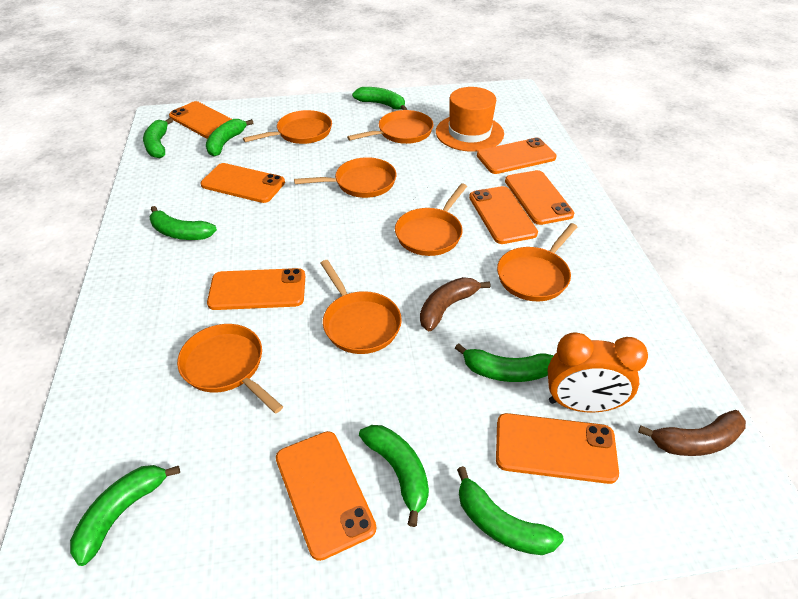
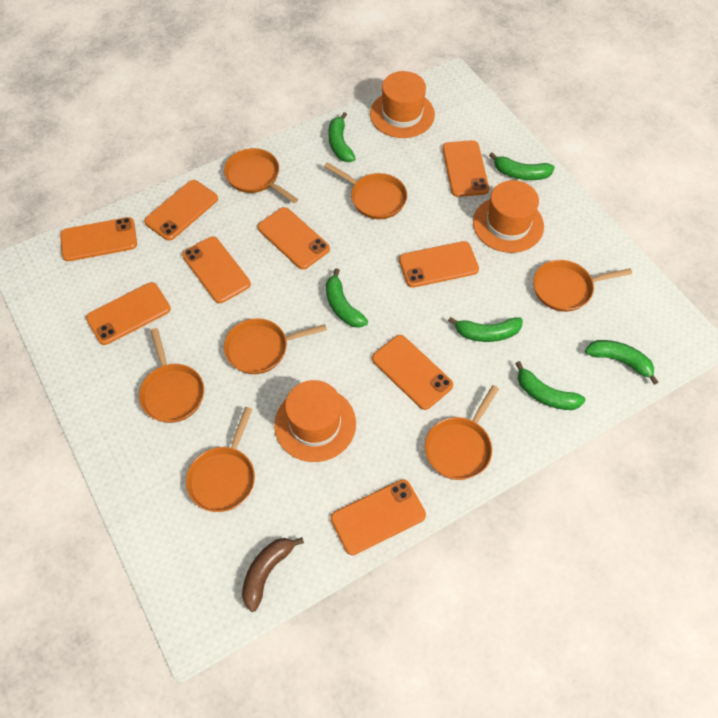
brown banana: [420,277,490,331] [638,410,746,456] = 2 -> [242,537,304,612] = 1
green banana: [70,465,180,566] [143,118,173,158] [150,206,217,240] [206,119,254,157] [352,87,407,110] [359,425,429,527] [455,343,553,382] [457,466,564,555] = 8 -> [326,269,368,328] [328,112,356,162] [448,317,523,342] [489,152,555,180] [515,361,586,410] [585,340,658,385] = 6
orange clock: [548,332,648,413] = 1 -> none = 0
orange hat: [436,87,504,152] = 1 -> [274,380,356,462] [370,71,435,138] [473,180,544,253] = 3
orange phone: [169,101,232,139] [201,163,285,203] [207,268,305,310] [276,431,376,561] [469,186,538,244] [477,137,557,174] [496,413,619,484] [505,170,574,225] = 8 -> [60,217,137,261] [86,282,171,345] [144,180,218,241] [182,236,251,303] [258,207,330,269] [331,479,426,555] [372,335,453,410] [399,241,479,288] [442,140,489,197] = 9

